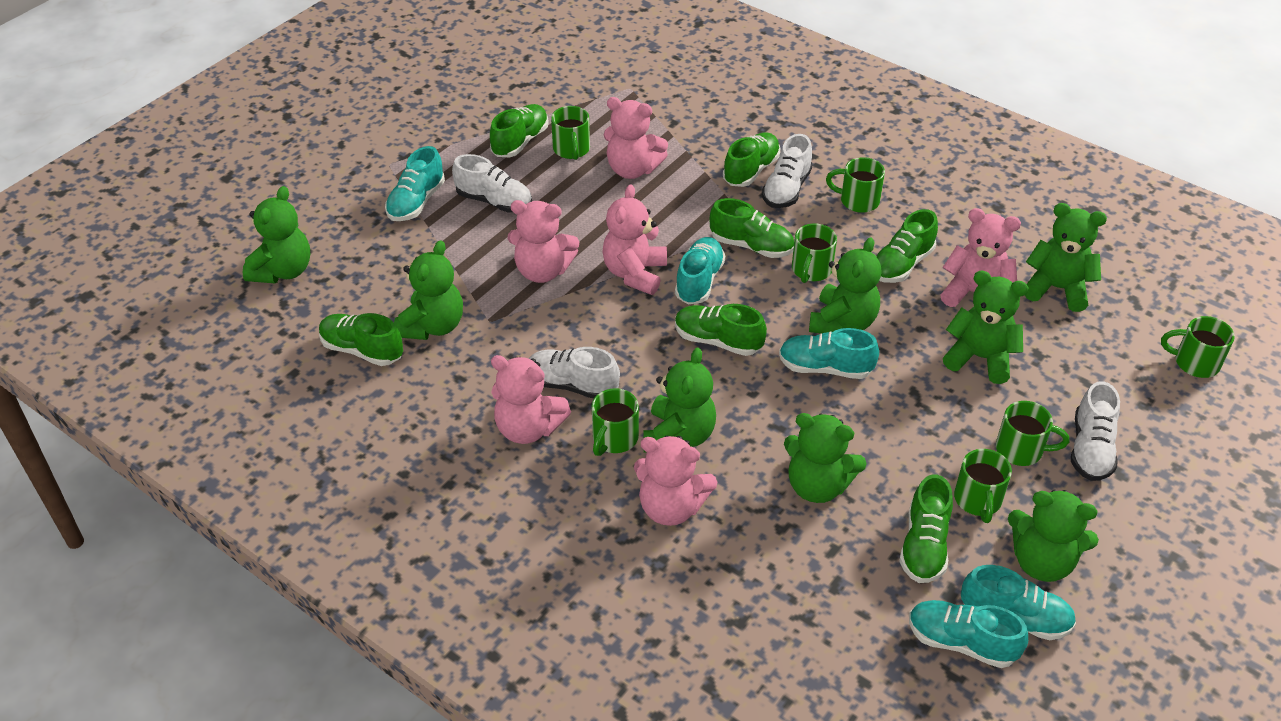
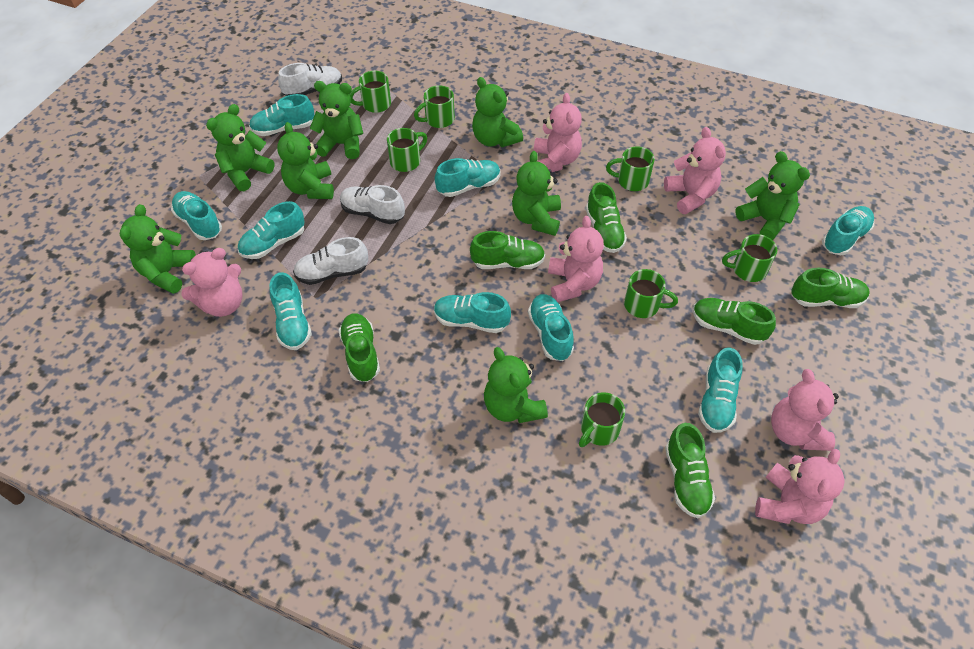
green shoe: [319,313,403,366] [490,104,548,157] [675,304,767,356] [709,198,794,258] [723,132,780,187] [876,209,938,283] [899,474,953,583] = 7 -> [339,313,380,382] [470,231,545,269] [586,182,627,253] [665,423,715,518] [693,298,776,345] [792,268,870,308] = 6
turquoise shoe: [385,146,445,221] [675,237,725,304] [779,328,879,379] [909,600,1028,668] [961,565,1076,640] = 5 -> [171,191,222,240] [238,201,305,259] [249,94,314,136] [269,272,312,350] [434,292,511,333] [435,158,500,197] [528,294,574,361] [698,348,743,433] [822,206,874,255] = 9
white shoe: [452,154,532,212] [529,347,620,398] [762,134,813,208] [1071,381,1120,481] = 4 -> [278,63,342,96] [293,237,368,285] [340,185,405,224] = 3

